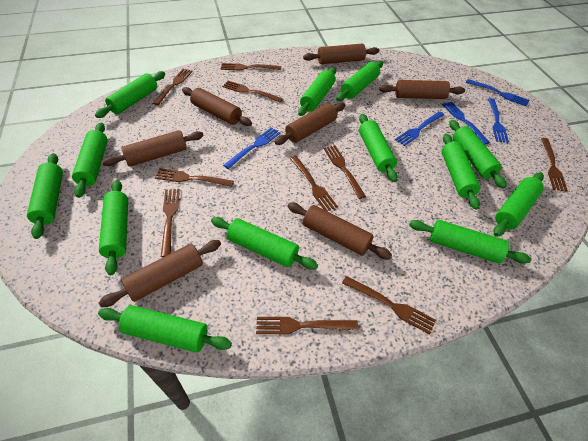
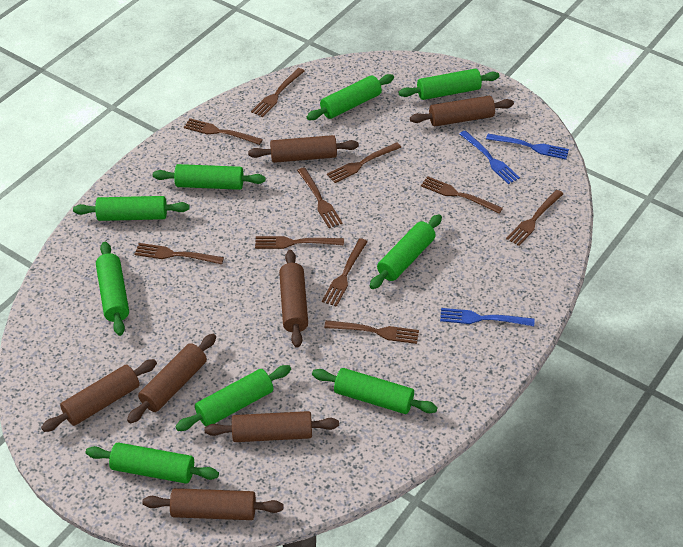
blue fork: [223,127,281,169] [395,111,444,146] [442,102,490,145] [466,79,529,106] [488,98,509,143] = 5 -> [440,308,534,326] [460,130,520,184] [486,134,569,160] = 3
green rolling pin: [27,153,63,239] [72,123,108,198] [95,71,165,118] [98,305,232,352] [99,180,128,275] [211,217,318,270] [298,67,336,116] [336,61,383,101] [359,114,398,182] [409,220,531,264] [442,134,481,210] [449,120,507,188] [494,172,544,237] = 13 -> [73,196,190,221] [86,442,219,484] [96,242,129,336] [153,164,266,190] [175,365,291,431] [307,74,394,120] [312,368,438,414] [370,214,442,289] [399,69,499,100] = 9

